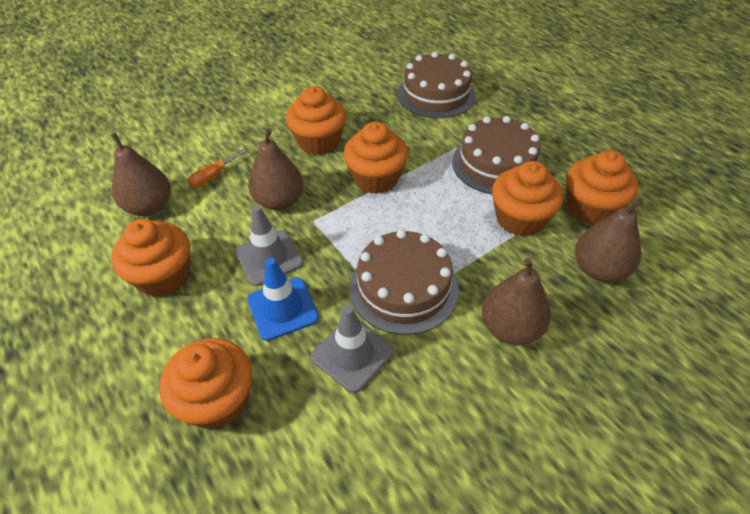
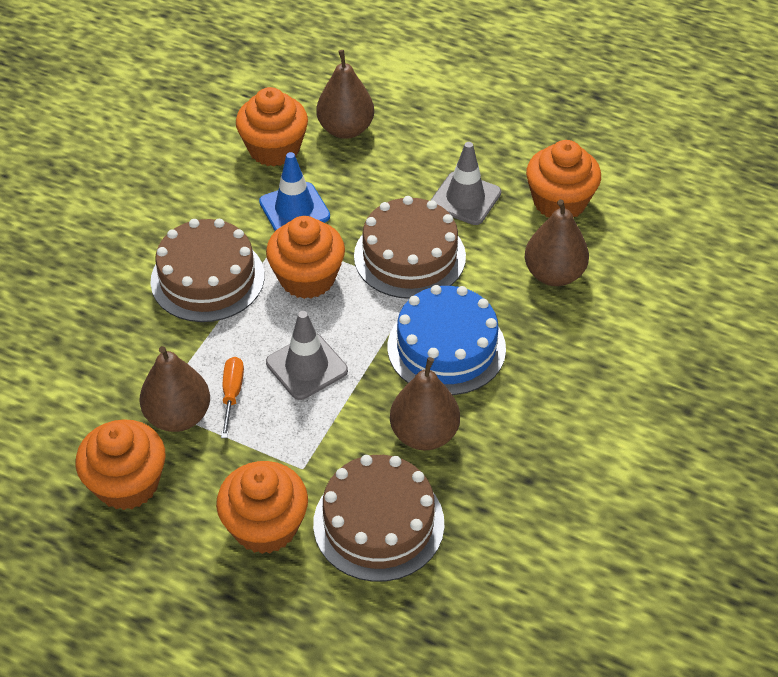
blue cake: none = 0 -> [388,285,506,395] = 1
orange cupcake: [111,219,190,297] [159,338,252,429] [286,86,346,155] [343,122,408,194] [492,161,563,237] [566,150,639,225] = 6 -> [76,419,166,510] [216,461,308,554] [236,87,308,166] [266,216,345,299] [526,140,601,218] = 5

